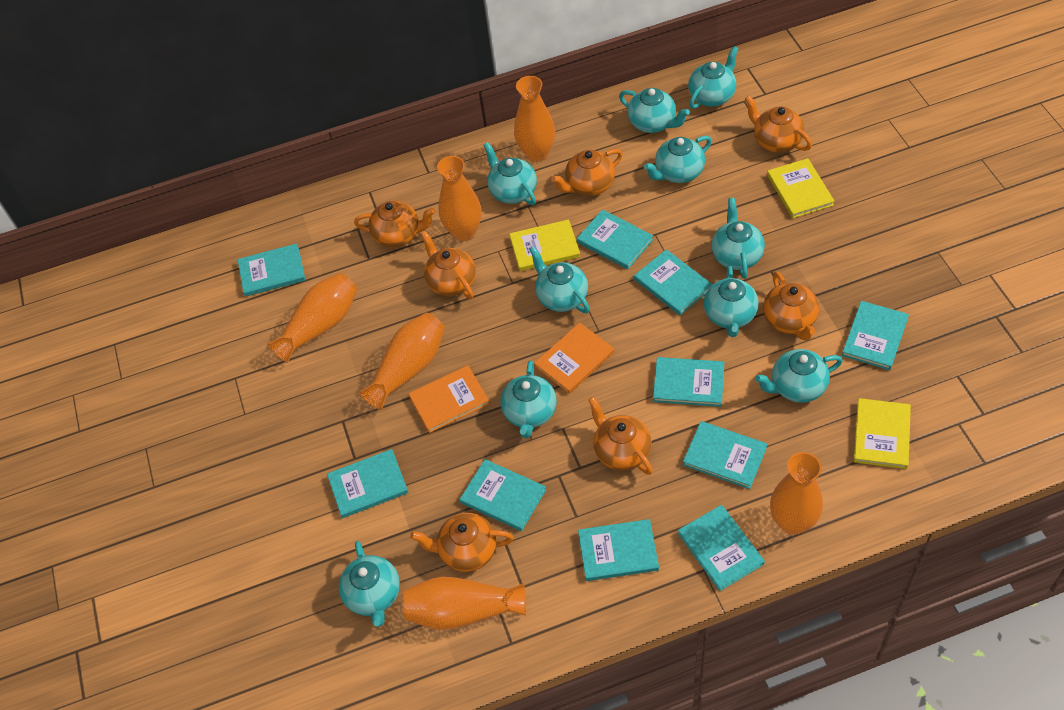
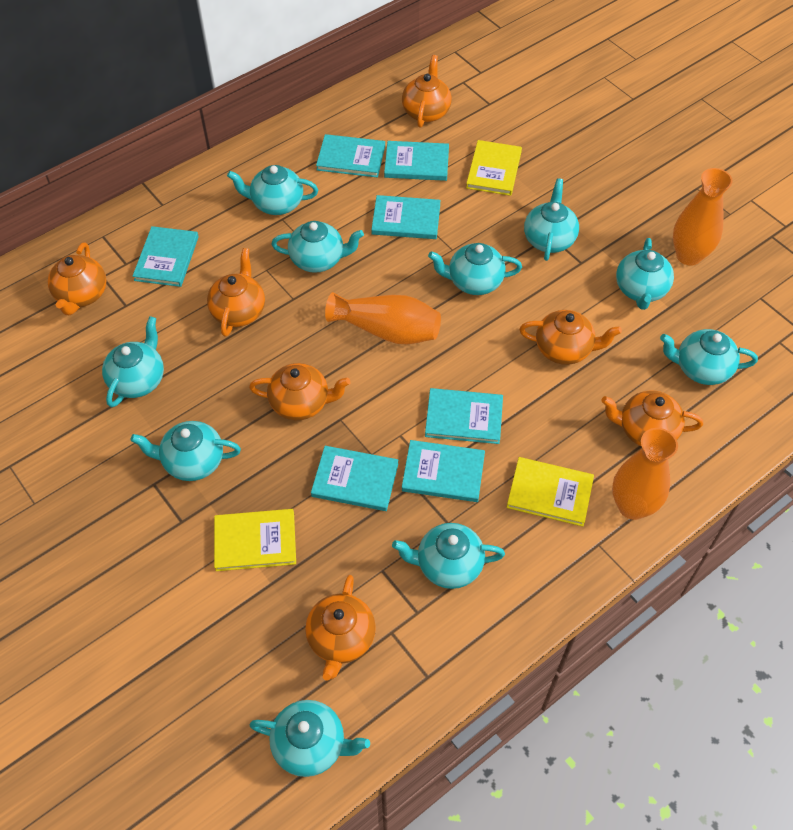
orange book: [408,365,490,433] [534,323,614,394] = 2 -> none = 0
orange vase: [267,273,358,363] [359,313,445,410] [404,577,526,630] [437,156,481,241] [514,76,555,162] [770,452,823,535] = 6 -> [325,292,441,344] [612,428,678,520] [673,168,733,266] = 3
turquoise book: [237,243,306,297] [327,449,408,518] [460,459,546,531] [577,210,653,269] [578,519,659,581] [634,249,713,315] [653,357,724,407] [678,505,765,591] [683,421,767,489] [842,301,909,370] = 10 -> [133,226,199,287] [311,446,398,511] [316,134,385,178] [371,195,441,239] [384,141,449,181] [402,440,485,502] [425,388,503,444] = 7

